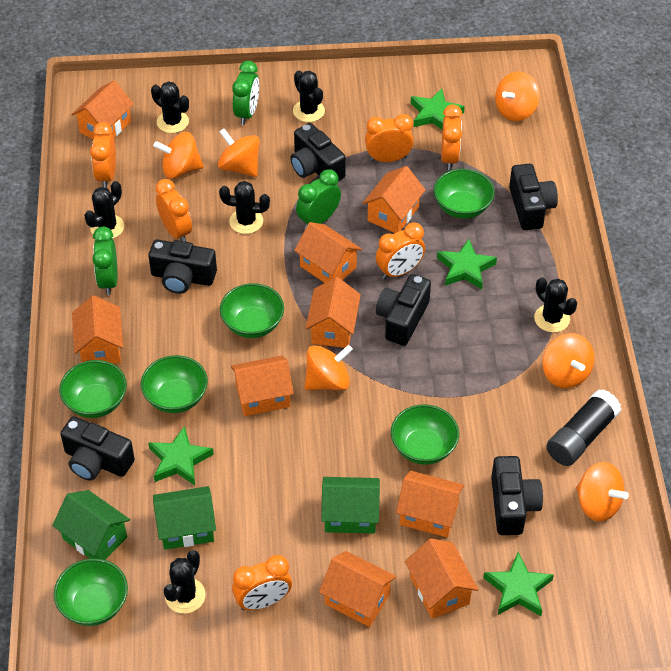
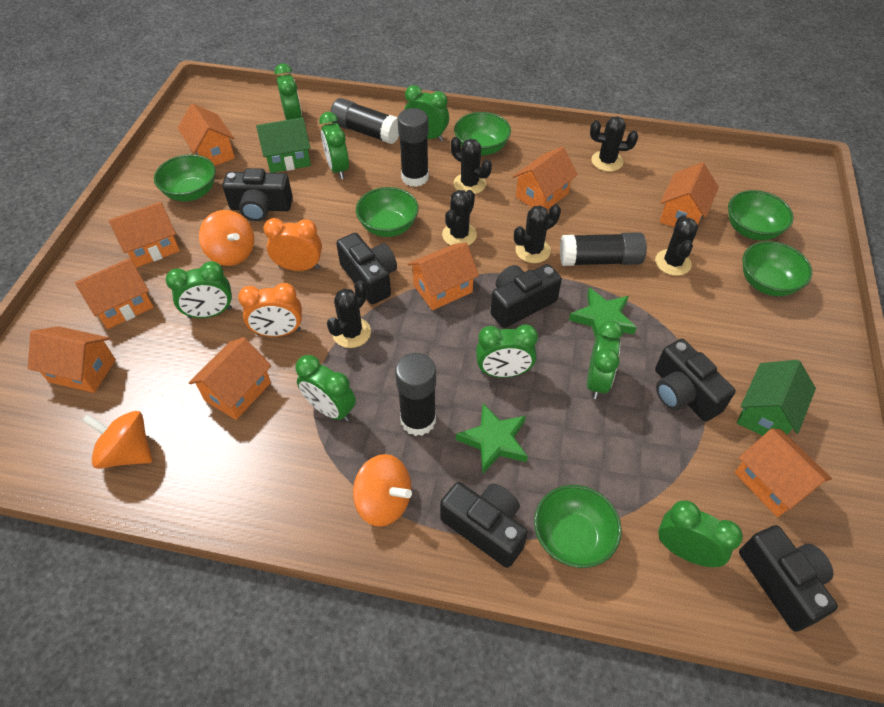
black glue stick: [546,389,621,466] = 1 -> [330,98,399,144] [395,353,436,436] [398,108,429,187] [560,232,647,266] = 4
green clock: [92,226,117,295] [232,61,259,125] [296,169,341,229] = 3 -> [166,261,232,319] [274,63,302,120] [296,355,356,422] [319,112,349,179] [404,85,449,141] [476,324,538,378] [587,320,623,399] [658,500,743,567] = 8
green house: [52,490,130,560] [153,486,216,550] [321,477,380,534] = 3 -> [256,117,311,173] [737,360,816,436] = 2
green star: [148,426,214,485] [411,88,465,130] [437,239,497,290] [483,552,554,616] = 4 -> [456,403,528,474] [569,288,637,339] = 2
orange clock: [90,122,116,188] [155,179,192,242] [232,555,292,610] [365,114,413,162] [376,222,425,279] [441,105,462,170] = 6 -> [238,283,302,337] [263,218,322,271] = 2
orange spinning top: [153,132,204,179] [218,128,260,177] [305,345,353,390] [495,72,540,121] [543,333,595,388] [576,462,629,522] = 6 -> [82,411,152,469] [199,210,254,266] [353,454,412,527] = 3

